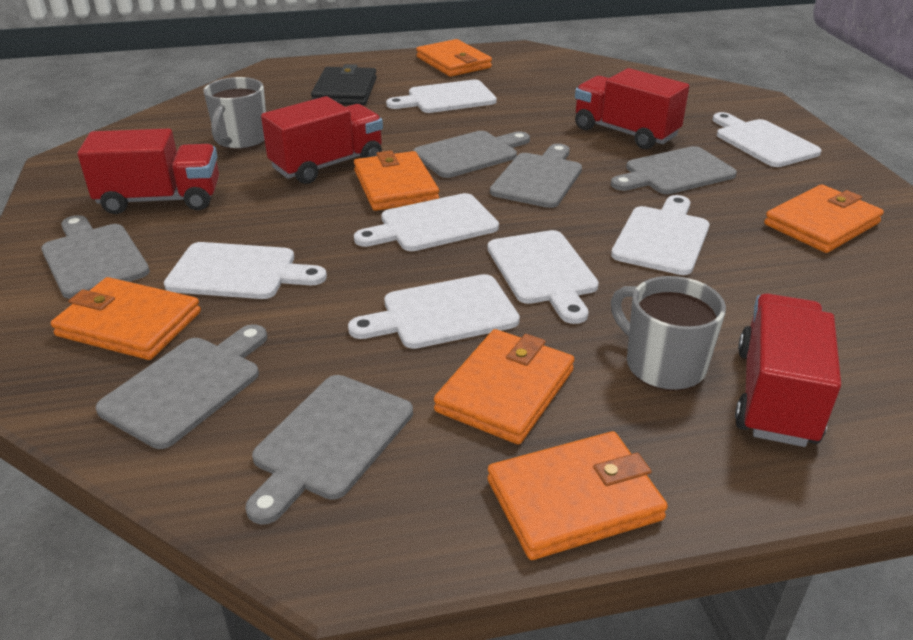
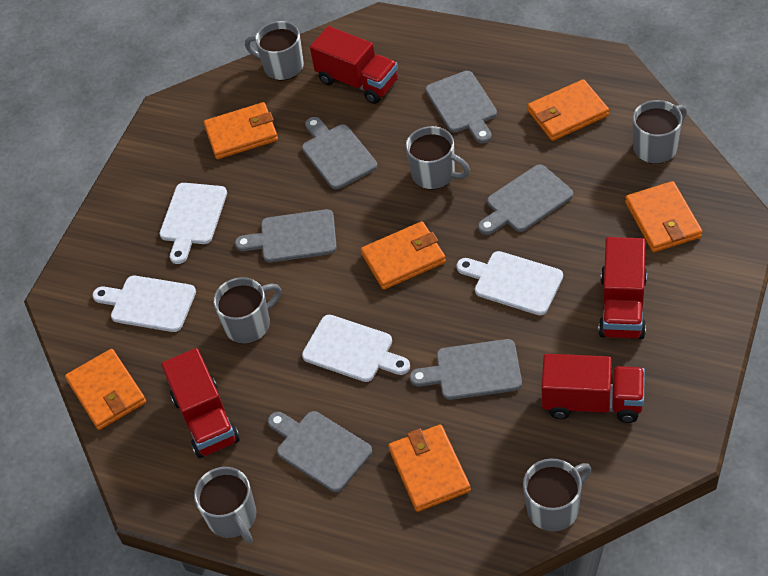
black wallet: [311,64,377,105] = 1 -> none = 0
grey mug: [203,77,266,149] [611,276,726,391] = 2 -> [194,467,256,544] [213,277,281,344] [245,21,304,81] [406,126,470,190] [523,459,591,531] [633,100,687,164] = 6
white cutting board: [164,242,327,299] [348,274,520,349] [354,193,499,251] [386,80,497,113] [488,230,599,324] [611,195,709,275] [712,112,822,167] = 7 -> [92,276,196,332] [160,183,227,264] [302,315,410,382] [456,251,563,315] = 4

